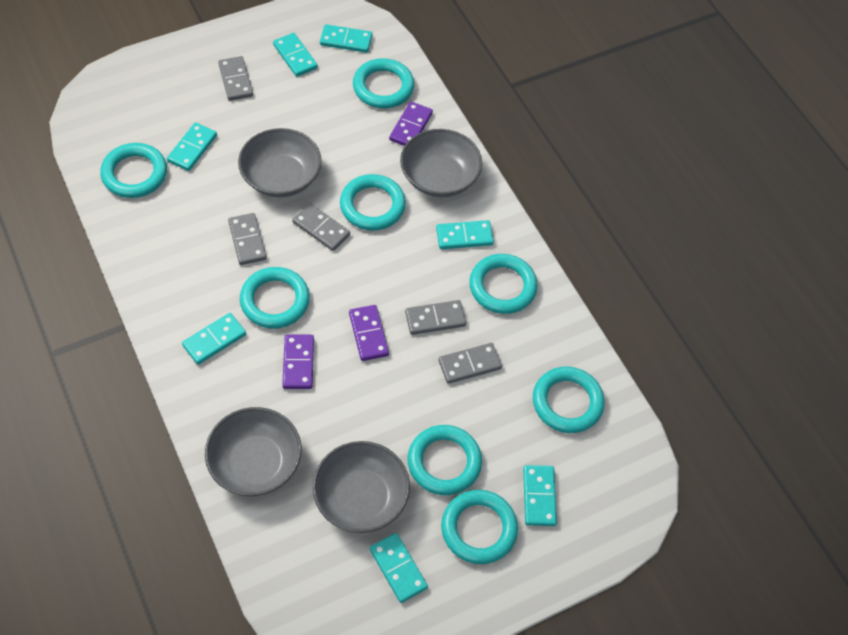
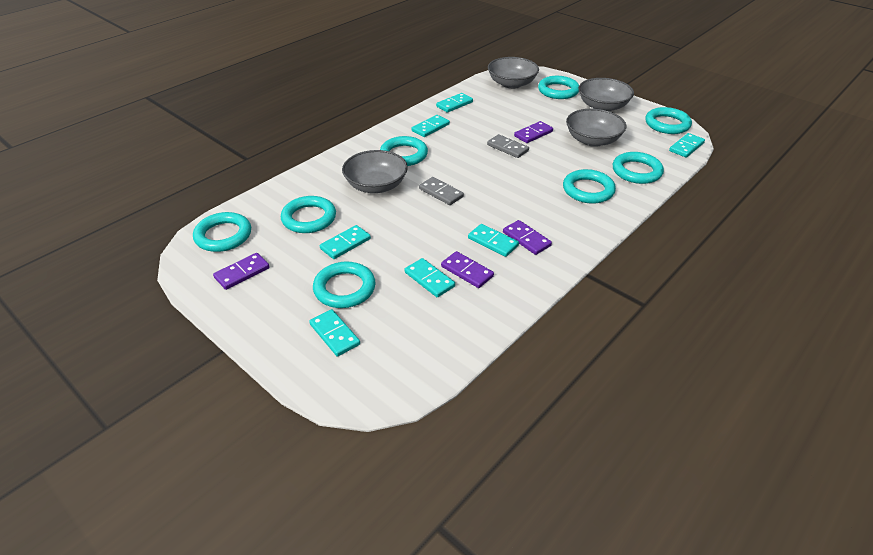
grey domino: [218,56,253,101] [228,213,267,265] [292,203,350,251] [405,300,466,335] [438,343,502,384] = 5 -> [419,177,464,205] [487,134,529,158] = 2
purple domino: [282,335,314,389] [349,305,389,361] [389,101,433,146] = 3 -> [213,253,270,290] [441,251,494,288] [503,220,552,255] [514,121,553,143] = 4

